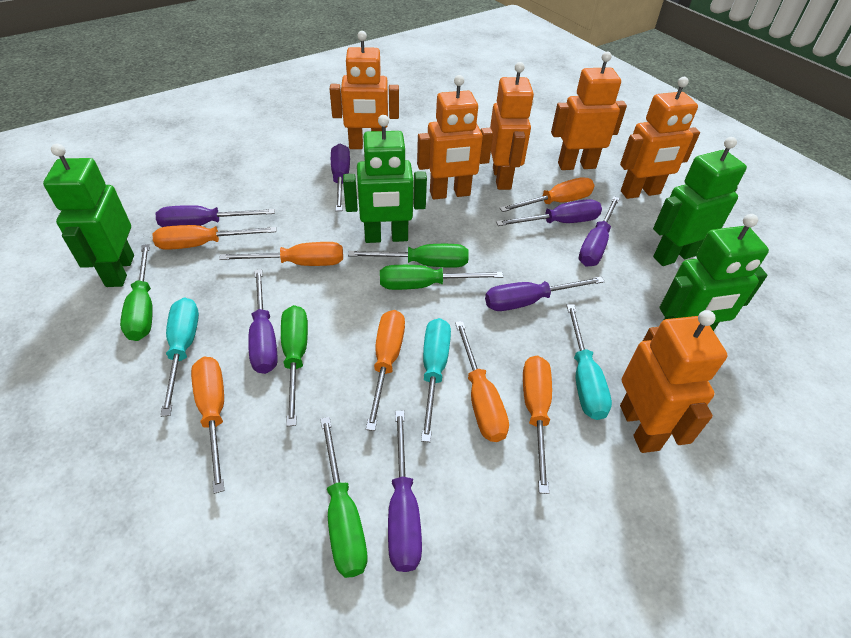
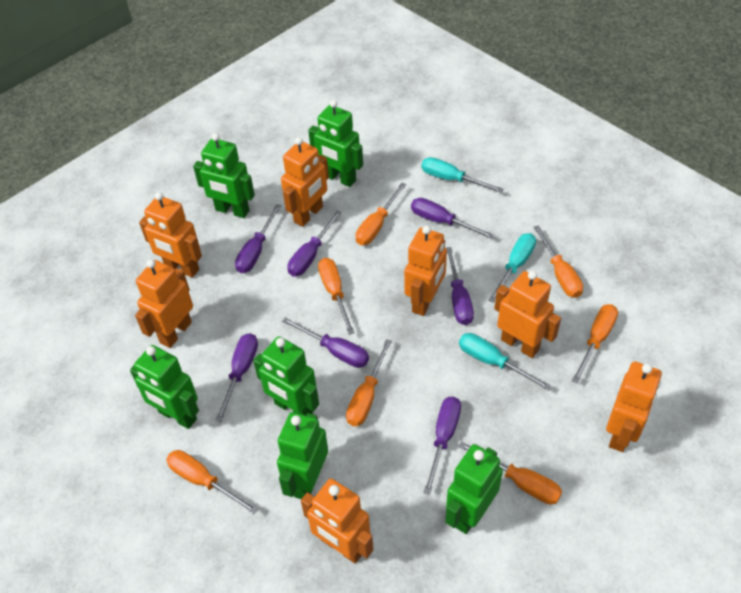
green robot: [43,143,134,287] [343,115,427,243] [653,137,747,266] [659,214,769,331] = 4 -> [130,345,199,429] [193,133,255,218] [253,336,319,416] [277,412,328,499] [308,100,363,187] [445,444,503,534] = 6
green screwdriver: [120,244,153,341] [281,305,308,426] [320,417,368,578] [348,244,469,268] [380,265,503,290] = 5 -> none = 0
orange robot: [330,31,399,149] [417,75,493,200] [490,62,534,190] [551,51,627,170] [620,77,700,199] [620,310,728,453] = 6 -> [135,259,193,348] [139,192,202,278] [281,137,329,227] [301,479,373,564] [404,226,447,316] [494,271,561,358] [606,361,662,452] = 7

